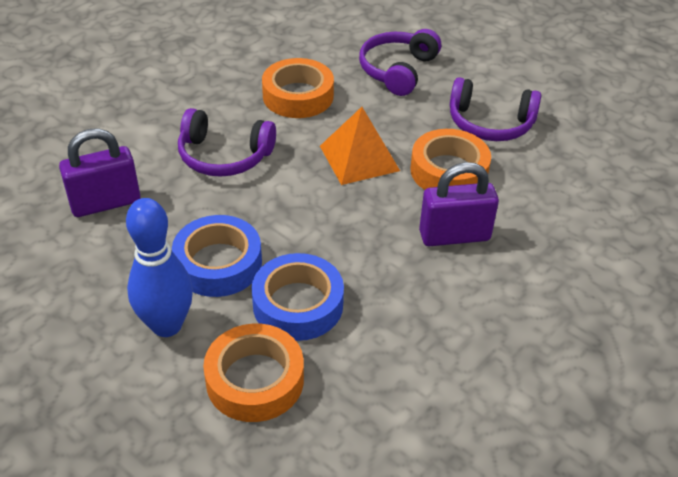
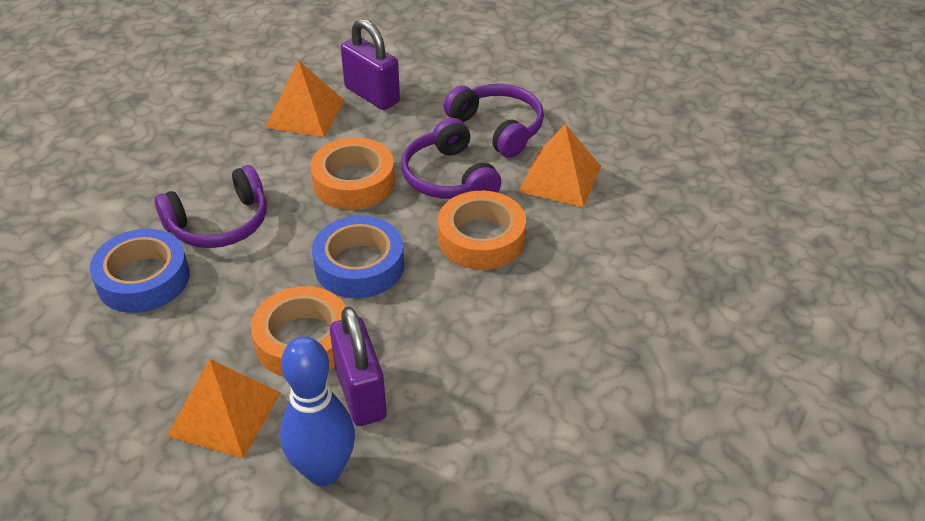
orange pyramid: [320,107,400,185] = 1 -> [167,359,281,458] [265,60,345,137] [519,124,601,207] = 3

